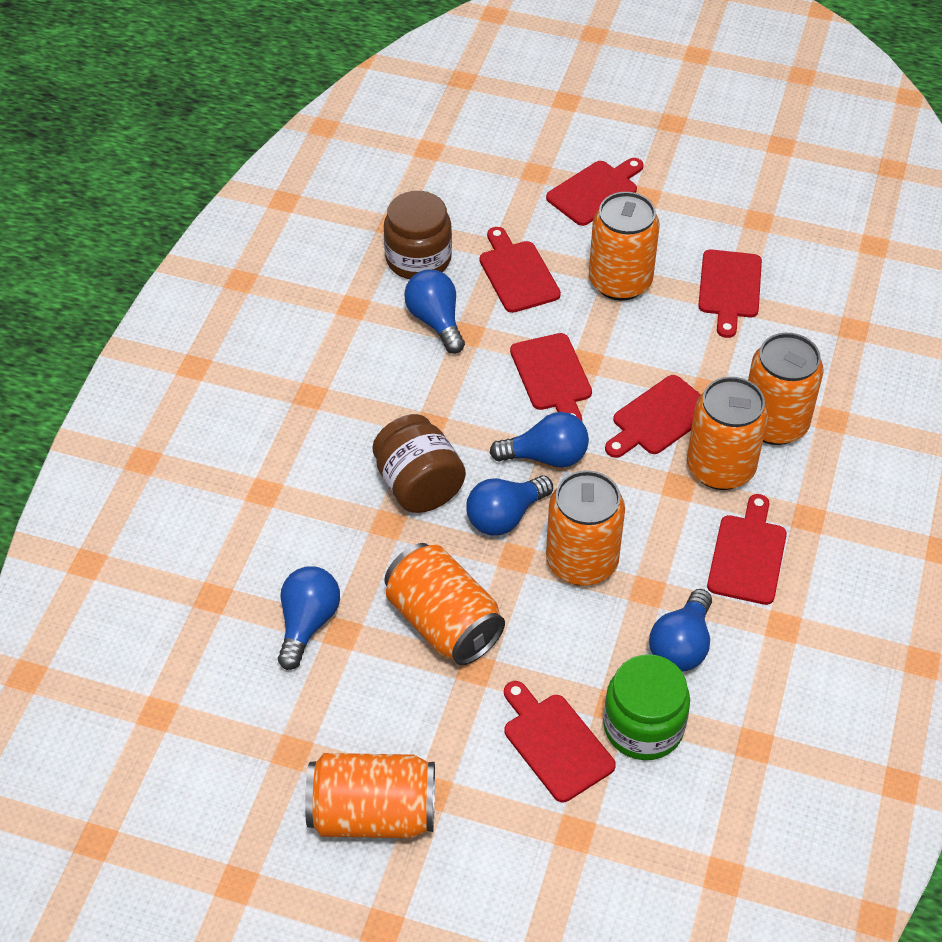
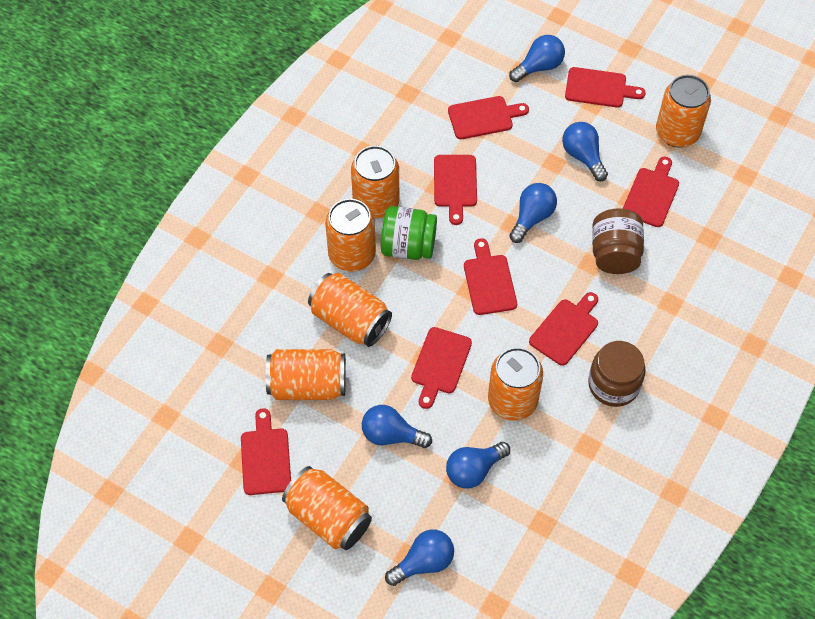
blue light bulb: [278,566,340,670] [404,269,465,354] [466,475,553,535] [490,412,589,468] [649,589,712,672] = 5 -> [362,405,432,448] [385,529,454,586] [446,442,510,489] [509,35,565,82] [509,183,557,243] [562,122,608,181] = 6
orange can: [305,753,435,838] [384,543,505,665] [546,470,625,586] [589,192,660,301] [687,377,768,490] [748,333,824,445] = 6 -> [266,349,346,400] [282,466,372,550] [308,273,392,347] [325,199,376,272] [351,146,399,218] [488,347,543,421] [656,75,711,148] = 7
red cutting board: [479,227,561,313] [504,681,616,802] [510,333,592,421] [546,158,644,226] [605,375,701,458] [698,249,762,338] [707,494,787,605] = 7 -> [241,408,291,495] [411,327,472,409] [434,155,477,225] [448,96,529,139] [464,238,517,315] [529,292,598,366] [565,67,646,107] [623,157,679,227] = 8

